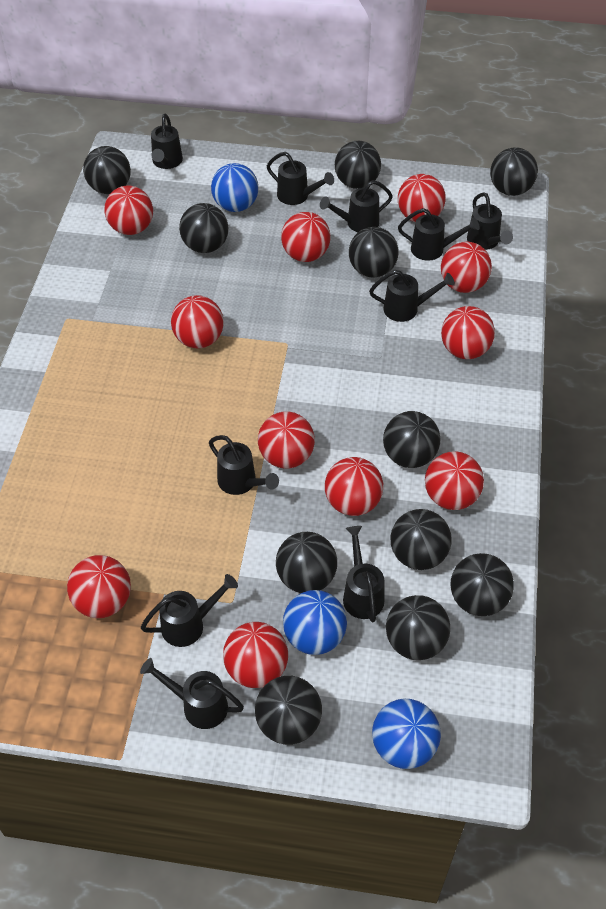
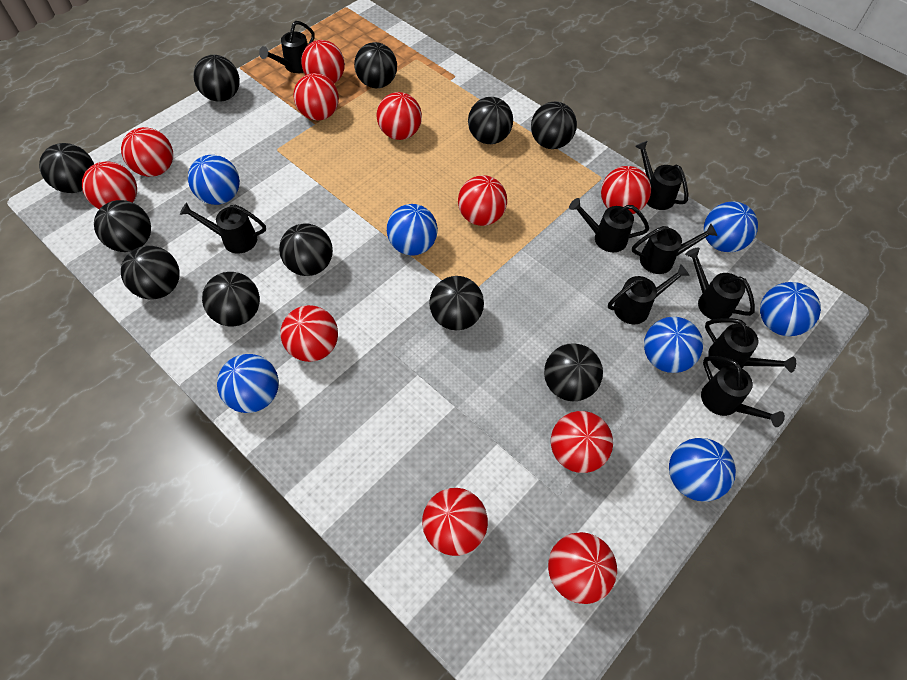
black watering can: [140,574,238,647] [140,658,244,729] [151,114,183,169] [209,435,279,495] [267,152,334,205] [320,180,393,232] [343,526,384,622] [369,270,455,322] [398,208,480,261] [467,192,513,250] = 10 -> [180,202,266,254] [259,21,315,73] [569,198,649,252] [608,264,690,324] [632,224,717,274] [635,141,688,210] [685,248,755,319] [701,356,785,427] [705,318,796,373] = 9
blue ball: [211,163,259,212] [283,590,347,655] [372,698,441,769] = 3 -> [188,155,240,205] [217,354,279,413] [387,204,438,255] [644,317,703,373] [669,438,736,502] [704,202,758,252] [760,282,821,336] = 7

